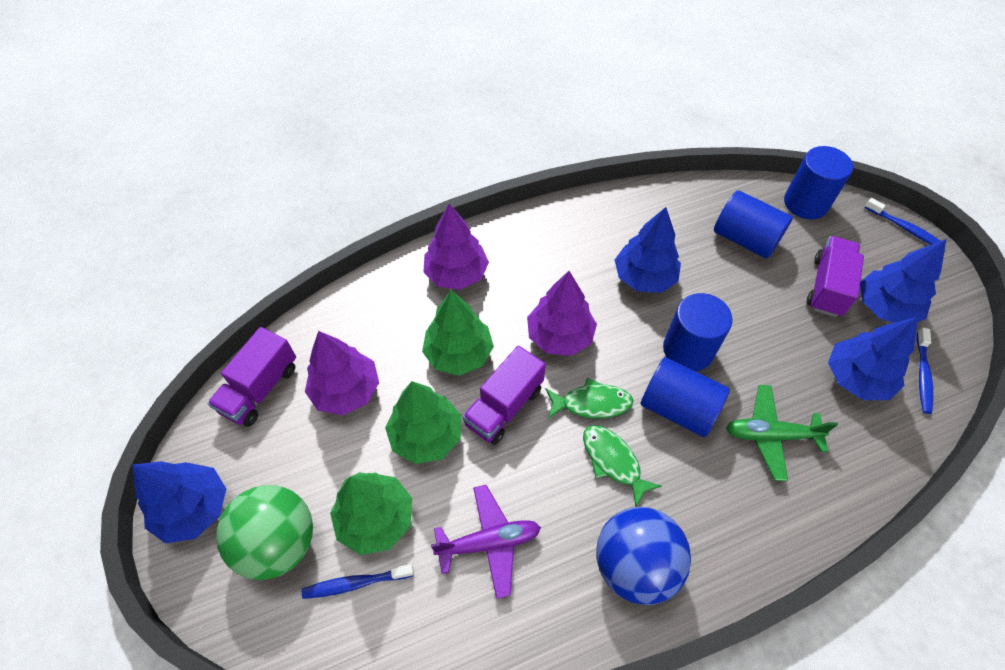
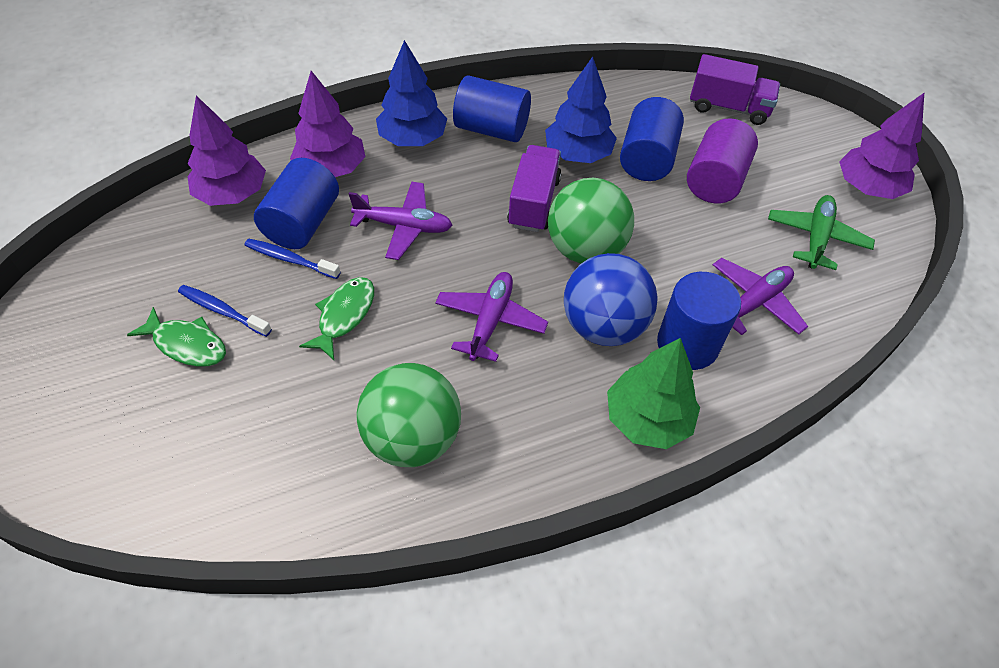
blue toothbrush: [302,564,414,599] [865,198,940,245] [917,328,933,414] = 3 -> [178,285,272,337] [245,239,341,279] = 2
blue tree: [132,461,226,544] [615,207,681,293] [828,317,918,400] [860,239,946,323] = 4 -> [376,40,447,146] [545,57,617,163] = 2
green ball: [216,485,313,580] = 1 -> [357,363,461,467] [548,178,634,263] = 2
green tree: [330,472,412,555] [385,381,461,464] [422,290,494,376] = 3 -> [607,338,700,449] = 1
purple cylinder: none = 0 -> [687,118,758,203] = 1
purple plane: [431,485,541,599] = 1 -> [349,182,452,260] [435,272,548,362] [713,258,808,335] = 3
purple truck: [207,327,296,427] [462,346,546,445] [807,236,864,317] = 3 -> [507,145,561,232] [690,54,780,125] = 2

